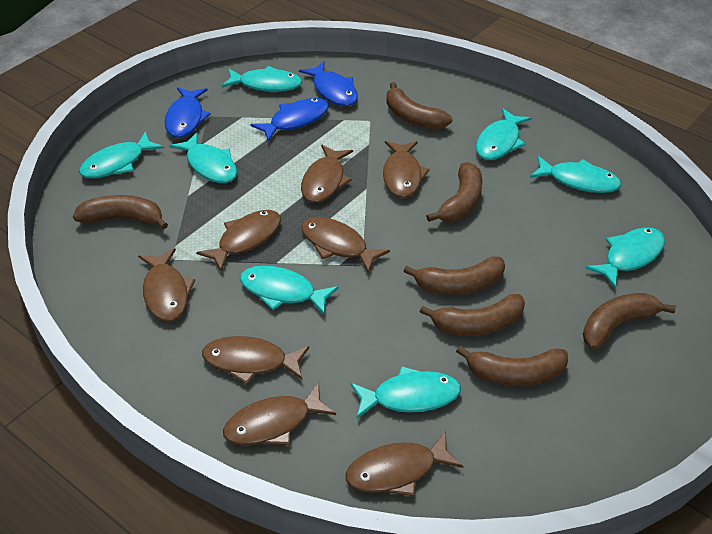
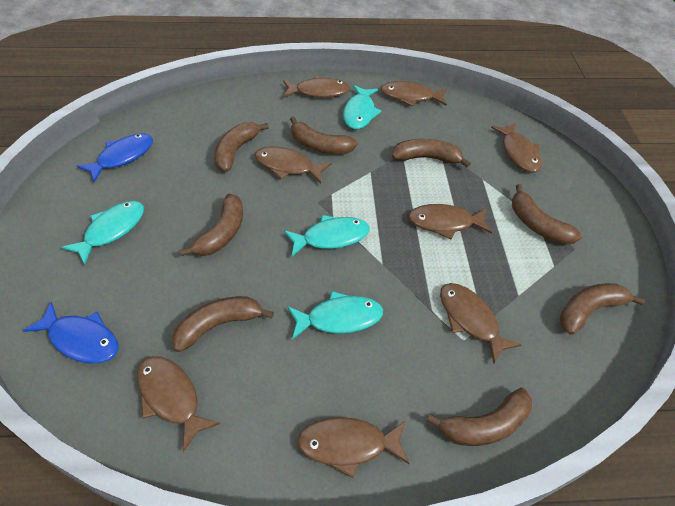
blue fish: [164,87,211,138] [250,98,329,142] [299,61,358,106] = 3 -> [23,302,118,364] [77,133,153,182] = 2
brown banana: [73,195,168,229] [386,82,453,129] [403,256,505,295] [420,294,525,336] [426,162,482,222] [456,346,568,386] [583,293,676,349] = 7 -> [172,296,274,352] [180,194,243,256] [214,122,269,172] [290,116,358,154] [392,139,471,168] [427,388,532,446] [512,184,582,245] [560,283,645,335] = 8
turquoise fish: [79,131,164,179] [170,132,237,183] [222,66,302,92] [240,266,339,315] [350,366,461,418] [476,108,532,160] [530,156,621,193] [585,227,665,289] = 8 -> [61,201,144,265] [284,215,370,256] [287,291,383,340] [343,85,382,129] = 4

